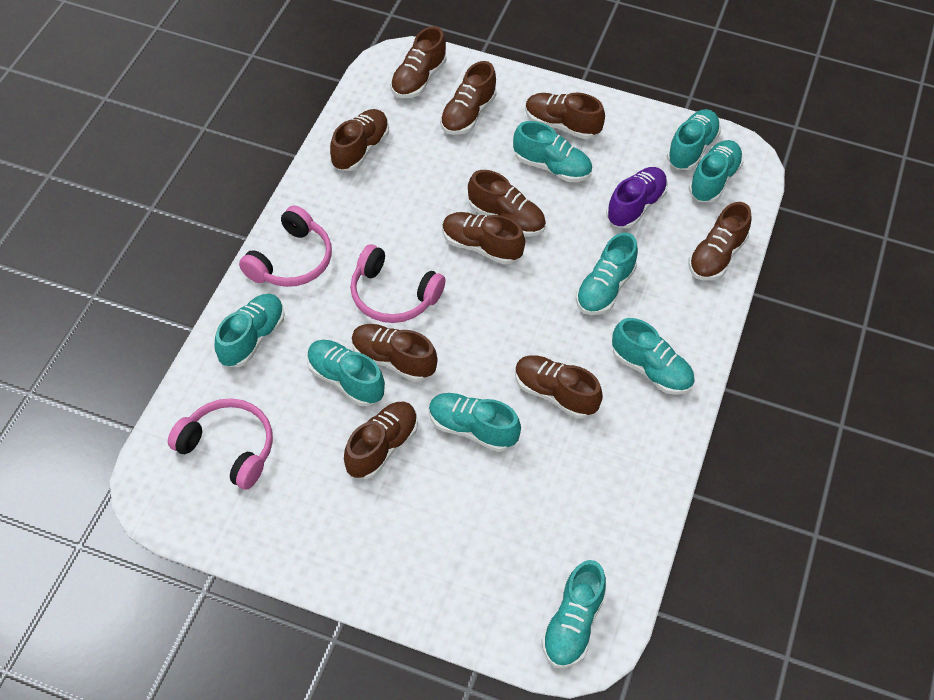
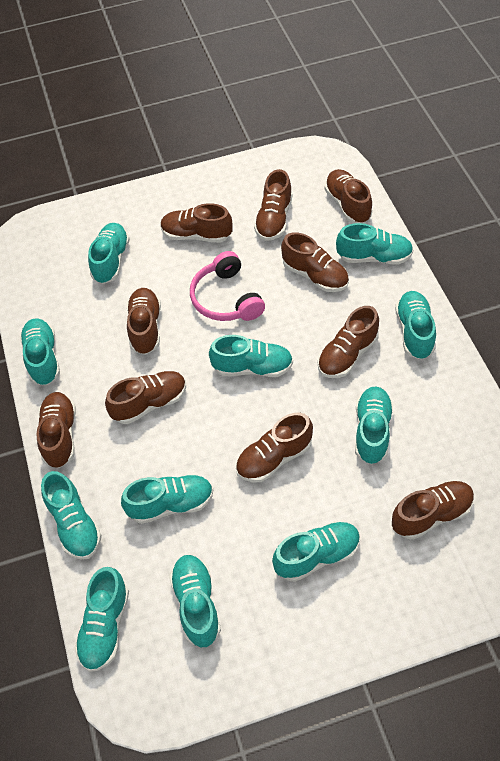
pink headphones: [168,398,273,490] [239,205,332,287] [350,244,446,323] = 3 -> [190,251,265,321] = 1
purple shoe: [606,167,668,229] = 1 -> none = 0
turquoise shoe: [215,294,285,367] [307,340,385,406] [429,393,521,452] [513,121,592,182] [541,560,606,668] [576,233,638,315] [612,318,695,395] [667,109,721,170] [689,140,744,203] = 9 -> [20,318,60,385] [41,471,102,560] [75,567,129,672] [88,223,130,284] [121,474,213,524] [169,555,221,647] [209,335,293,377] [272,521,360,582] [336,223,413,265] [355,386,393,464] [395,291,436,360] = 11

